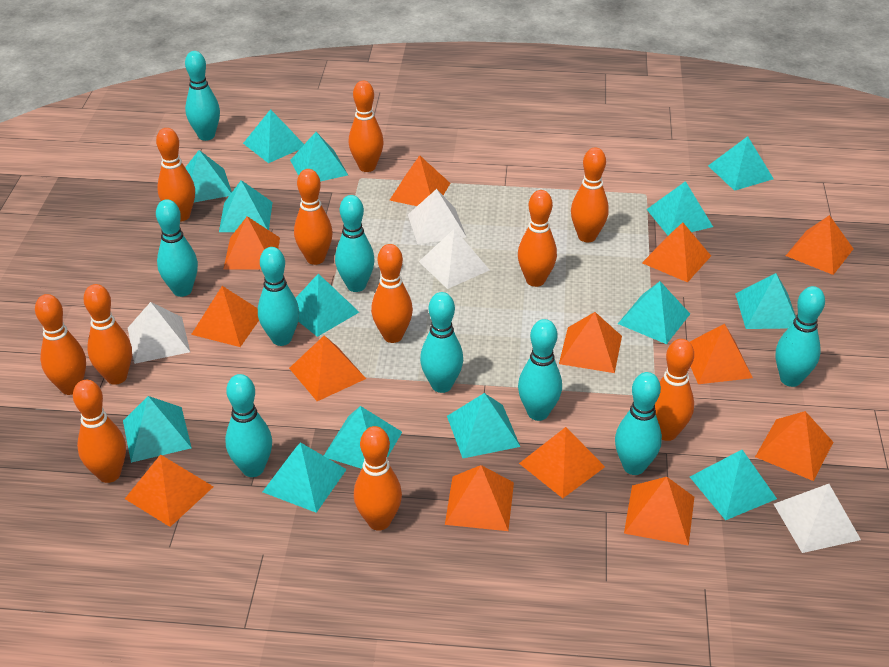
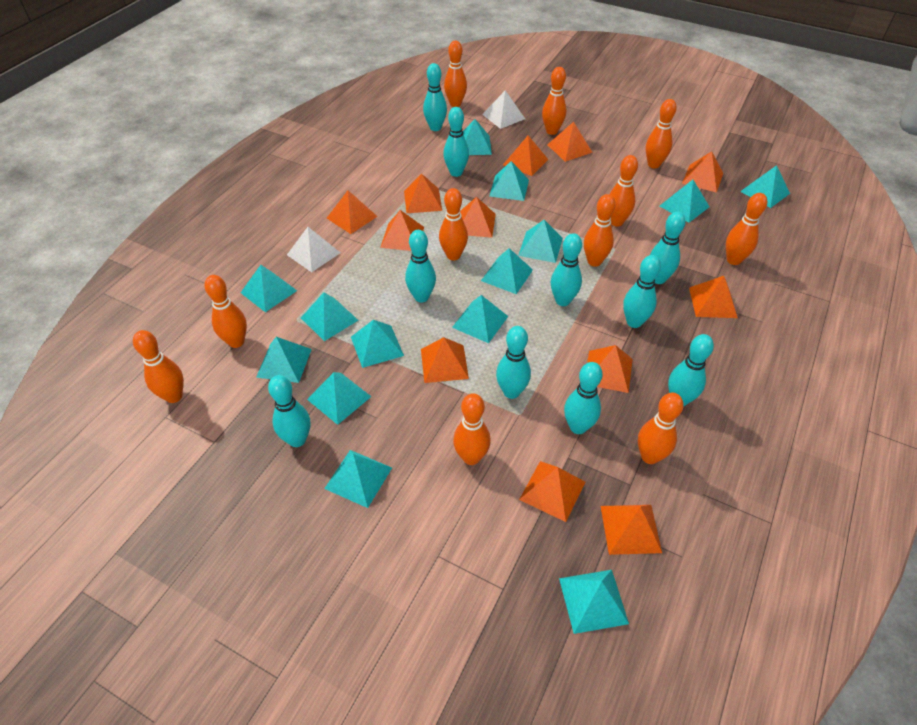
orange pyramid: [125,454,214,527] [191,286,259,347] [223,216,280,270] [289,336,366,401] [390,155,450,206] [445,465,514,531] [519,427,605,498] [559,312,622,373] [624,477,694,546] [642,222,711,282] [690,324,753,384] [755,411,833,481] [786,215,853,275] = 13 -> [327,190,378,234] [380,210,424,251] [404,174,442,213] [421,337,469,383] [460,197,496,238] [503,136,548,176] [519,461,585,522] [547,122,592,162] [587,345,633,393] [601,505,662,555] [682,151,723,193] [689,276,738,318] = 12
turquoise bowling pin: [156,199,198,297] [185,51,220,141] [225,374,272,477] [258,247,300,346] [335,195,375,292] [420,292,463,393] [518,319,562,421] [615,372,662,475] [776,286,825,387] = 9 -> [268,375,310,447] [405,230,436,302] [423,63,447,131] [443,107,469,177] [496,326,531,399] [551,233,582,306] [564,362,603,434] [623,255,661,328] [650,212,686,284] [668,334,714,406] = 10
white pyramid: [128,302,190,364] [408,189,466,244] [419,229,489,289] [774,484,861,553] = 4 -> [287,227,341,272] [482,90,525,129] = 2

